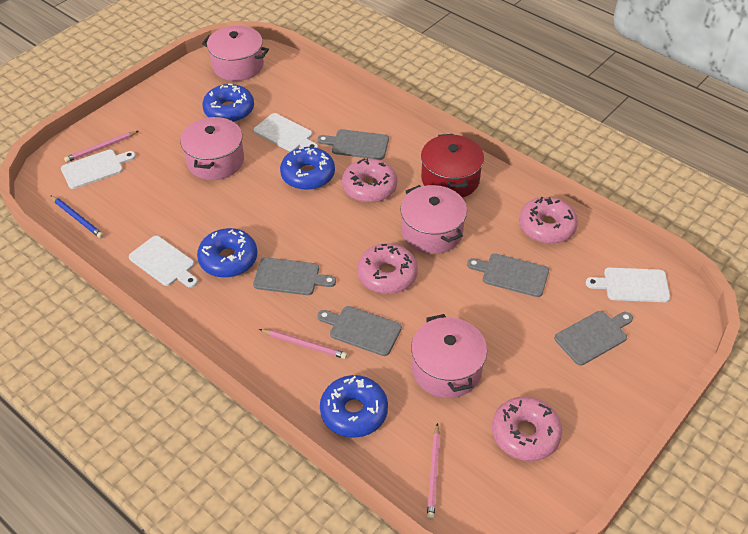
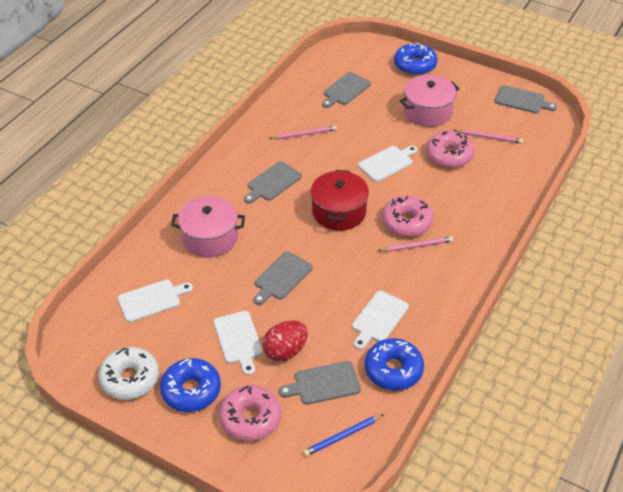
blue donut: [197,228,257,278] [202,84,254,122] [280,147,335,190] [320,375,388,438] = 4 -> [160,358,221,412] [365,338,424,390] [394,43,437,75] = 3
pink donut: [342,158,397,203] [357,243,418,294] [492,396,562,461] [519,197,578,244] = 4 -> [219,385,281,441] [382,196,433,237] [426,131,474,168] = 3
pink pot: [180,116,244,180] [202,26,269,81] [400,185,467,254] [411,314,487,398] = 4 -> [171,196,245,258] [400,75,460,127] = 2
red egg: none = 0 -> [263,321,308,361] = 1
white donut: none = 0 -> [98,347,159,400] = 1

